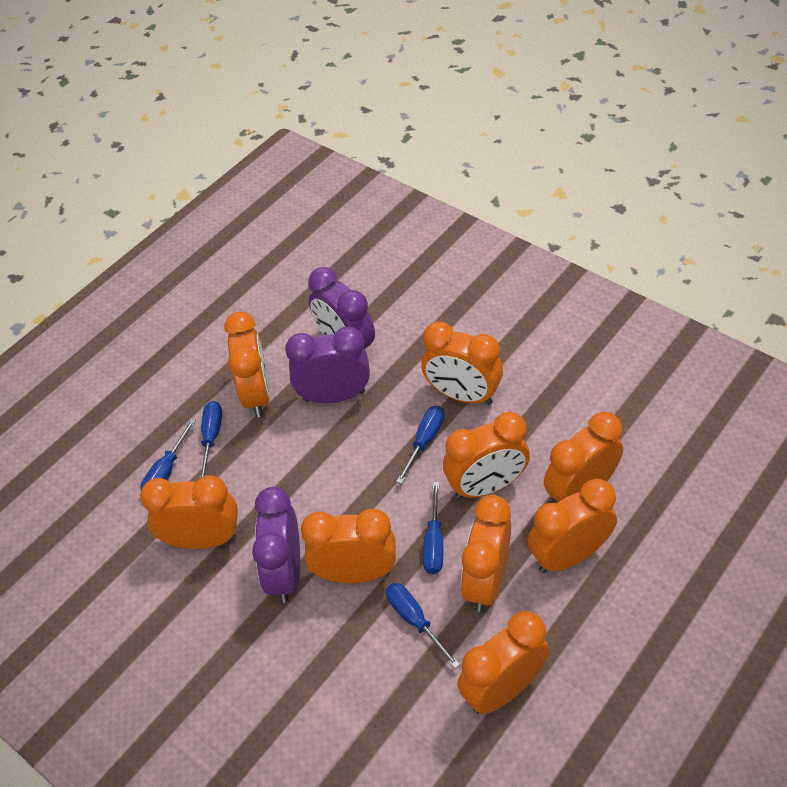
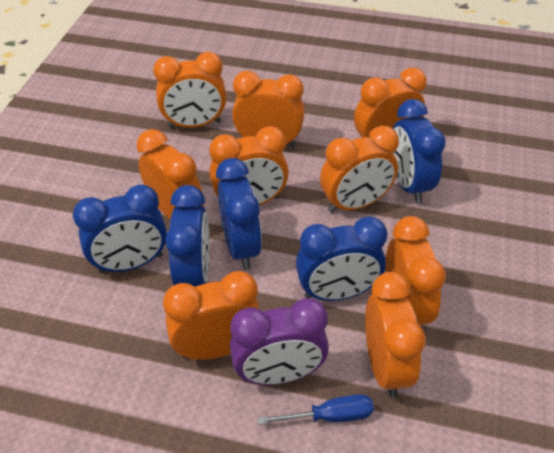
blue clock: none = 0 -> [73,184,167,273] [165,185,210,287] [216,158,262,270] [296,216,387,301] [392,99,446,203] = 5
blue screwdriver: [140,419,196,490] [199,401,222,479] [386,583,460,669] [396,406,445,484] [423,482,443,574] = 5 -> [258,394,374,425] = 1
purple clock: [252,487,300,603] [285,326,370,403] [308,267,375,349] = 3 -> [230,298,329,385] = 1

